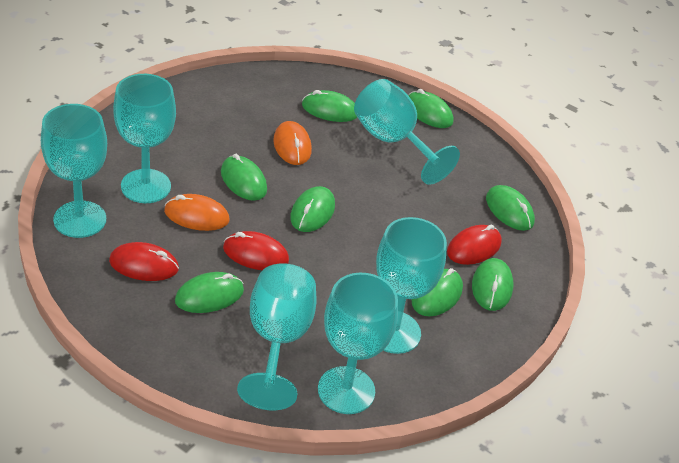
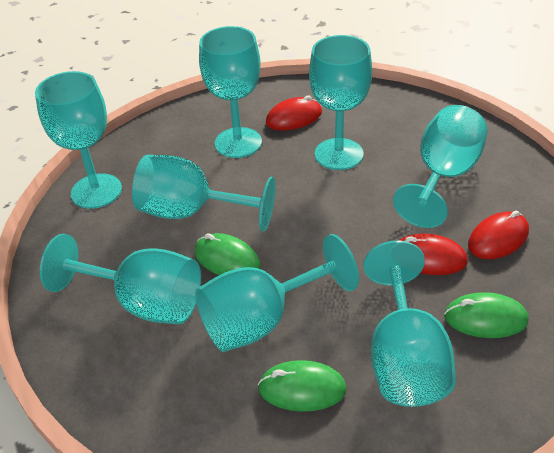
green mouse: [175,272,244,313] [221,154,267,201] [290,186,335,232] [302,90,357,122] [408,89,453,128] [412,268,463,316] [472,258,513,311] [486,185,535,231] = 8 -> [195,233,260,275] [258,360,347,412] [444,292,528,338] = 3
orange mouse: [164,194,230,231] [273,121,312,165] = 2 -> none = 0
turquoise goblet: [41,104,107,238] [113,74,176,203] [237,264,316,410] [318,273,398,414] [354,79,460,185] [376,217,447,354] = 6 -> [35,71,122,209] [40,234,201,324] [132,155,276,232] [195,234,359,352] [199,26,262,158] [309,35,372,170] [363,240,456,407] [393,105,488,228] = 8

